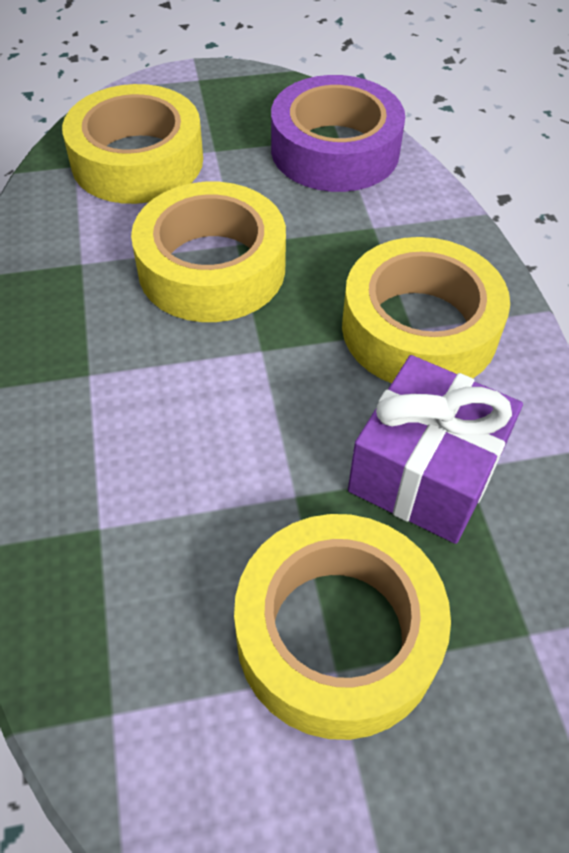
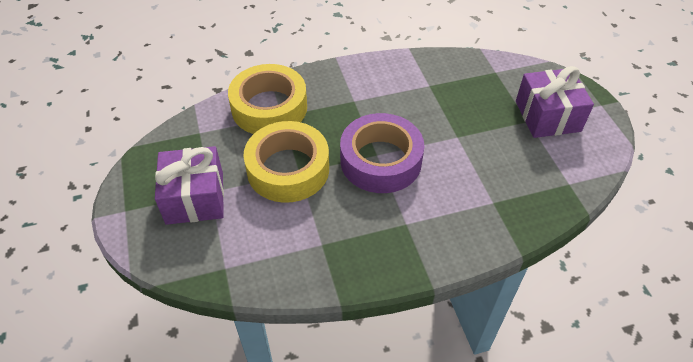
purple gift: [348,355,523,544] = 1 -> [155,146,224,225] [516,66,594,138] = 2
yellow tape: [62,84,203,204] [131,182,286,322] [234,514,451,740] [342,237,510,383] = 4 -> [228,64,307,134] [243,121,329,203] = 2

